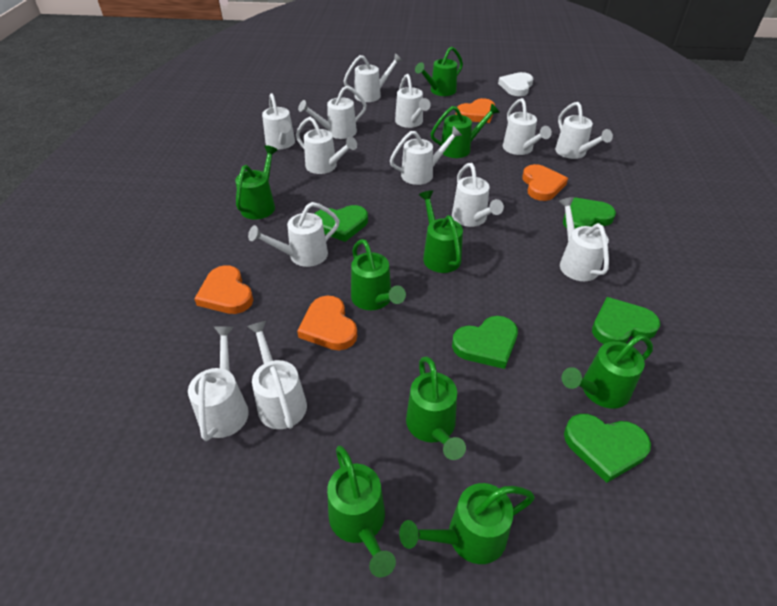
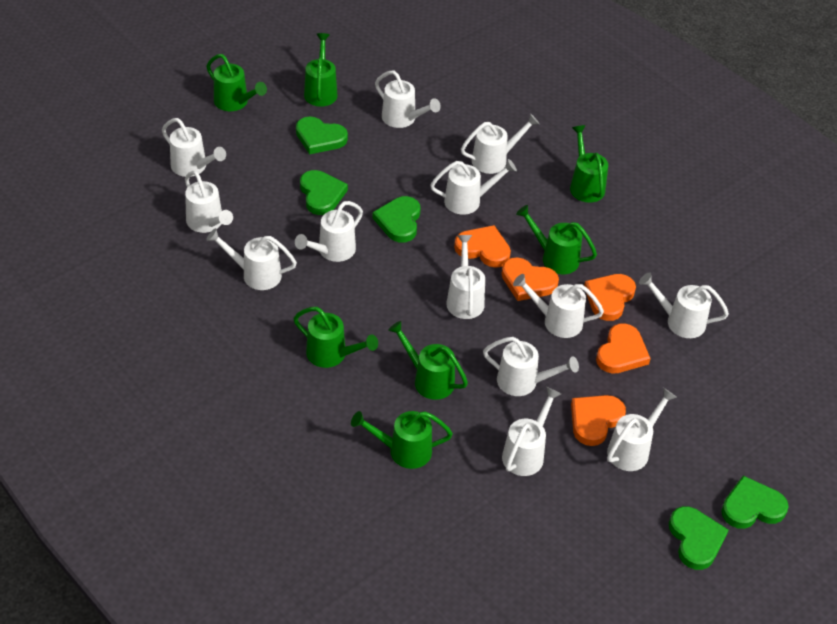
green watering can: [235,145,278,219] [327,446,396,577] [351,239,406,310] [399,483,535,564] [406,356,466,460] [415,46,463,96] [419,190,463,273] [431,103,500,158] [562,335,653,409] = 9 -> [206,54,267,111] [293,307,378,368] [304,33,338,107] [351,411,453,469] [388,321,468,400] [516,205,597,274] [570,125,608,203] = 7
orange heart: [194,265,253,314] [297,296,357,350] [456,98,495,123] [522,164,568,201] = 4 -> [454,225,511,268] [501,257,559,301] [571,395,626,446] [584,274,636,321] [596,323,651,374] = 5
white heart: [498,72,533,96] = 1 -> none = 0

